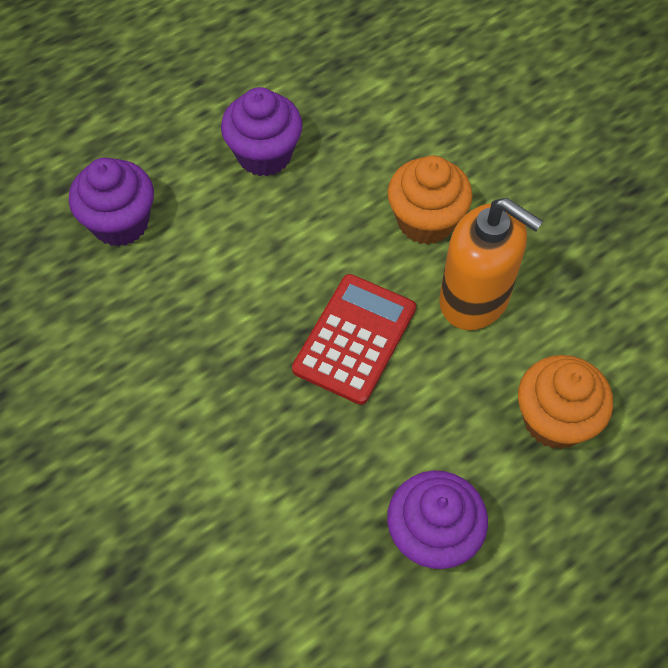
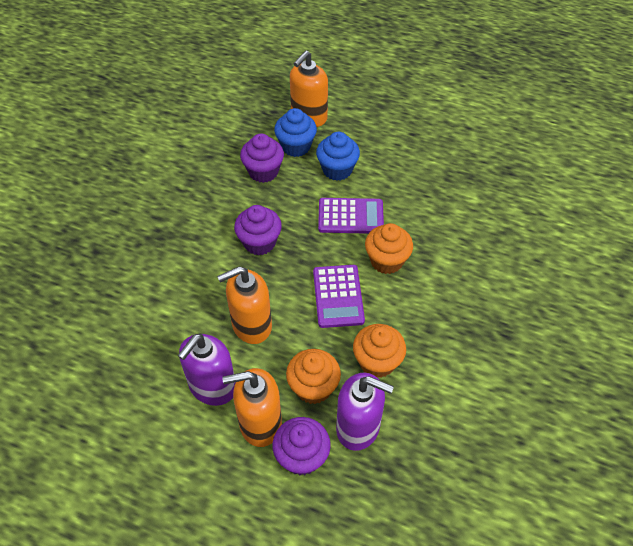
blue cupcake: none = 0 -> [274,108,317,157] [316,132,360,181] = 2
orange cupcake: [388,156,473,244] [518,355,613,449] = 2 -> [286,349,341,404] [353,324,406,378] [365,223,413,274] = 3
orange soap dispenser: [439,198,543,330] = 1 -> [217,266,272,344] [222,368,282,447] [290,51,328,127] = 3
purple calculator: none = 0 -> [313,265,365,328] [318,198,384,234] = 2
purple soap dispenser: none = 0 -> [178,333,236,406] [336,373,394,451] = 2
red calculator: [292,274,416,405] = 1 -> none = 0

